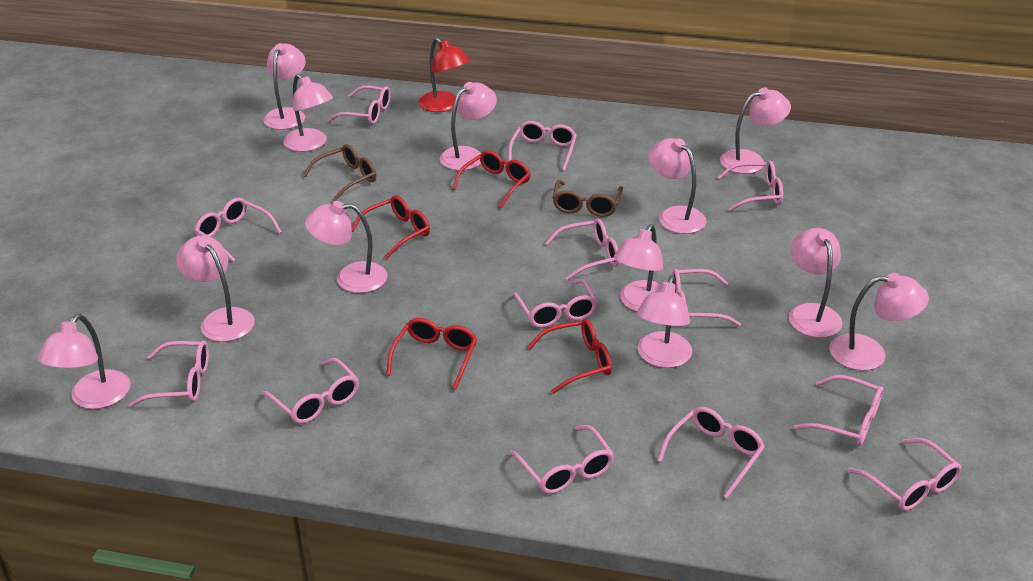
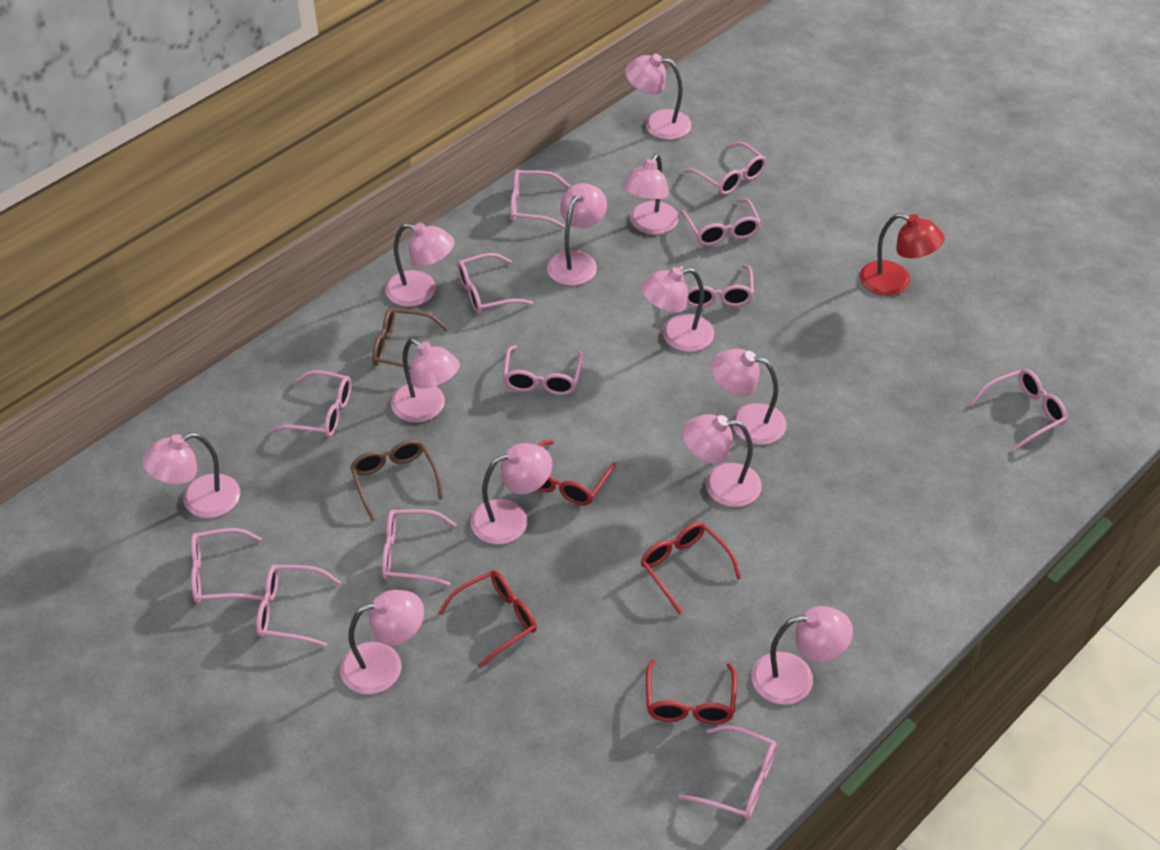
pink glasses: [129,341,209,407] [195,198,282,262] [262,358,359,424] [328,86,391,124] [508,121,577,171] [510,425,614,494] [512,279,597,328] [545,218,620,281] [657,407,765,498] [672,269,741,326] [718,160,783,211] [793,375,884,446] [848,438,962,511] = 13 -> [191,528,264,604] [256,565,341,647] [271,370,351,437] [382,509,457,586] [457,253,533,314] [503,345,584,395] [510,169,570,229] [678,725,777,819] [679,265,754,307] [680,198,761,246] [684,142,766,195] [971,369,1067,450] = 12

